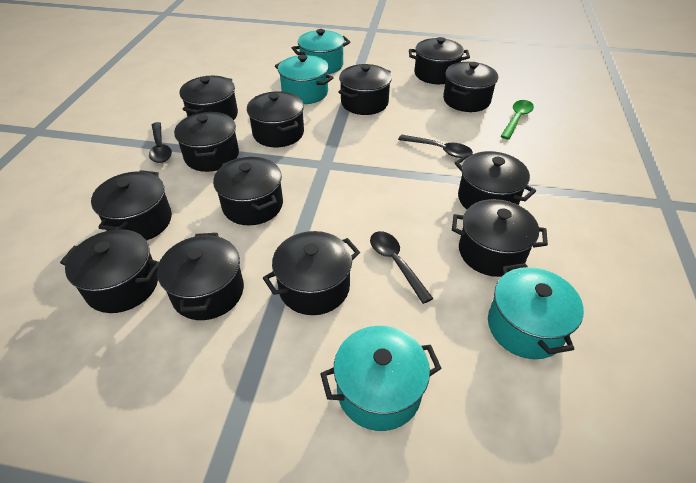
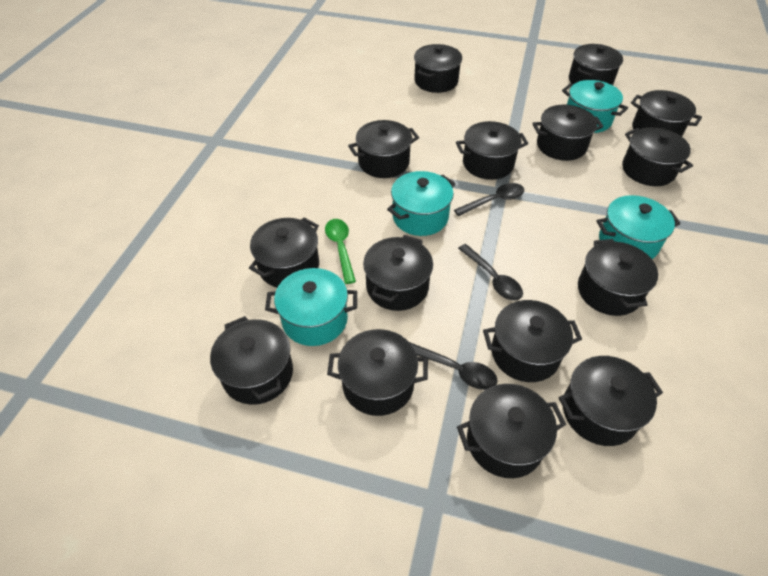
black pot: [60,229,159,313] [91,170,172,241] [157,233,244,320] [174,112,239,172] [180,76,238,120] [213,157,283,225] [247,91,304,147] [263,231,360,315] [338,64,392,115] [409,37,470,84] [443,62,498,112] [452,199,548,277] [455,151,536,210] = 13 -> [210,316,293,405] [249,218,319,288] [327,329,428,416] [348,120,419,178] [363,235,433,311] [414,44,462,93] [456,121,528,180] [457,384,566,478] [483,300,582,382] [532,105,603,161] [558,356,663,446] [569,44,623,85] [578,239,658,316] [622,127,693,186] [631,90,702,137] = 15

